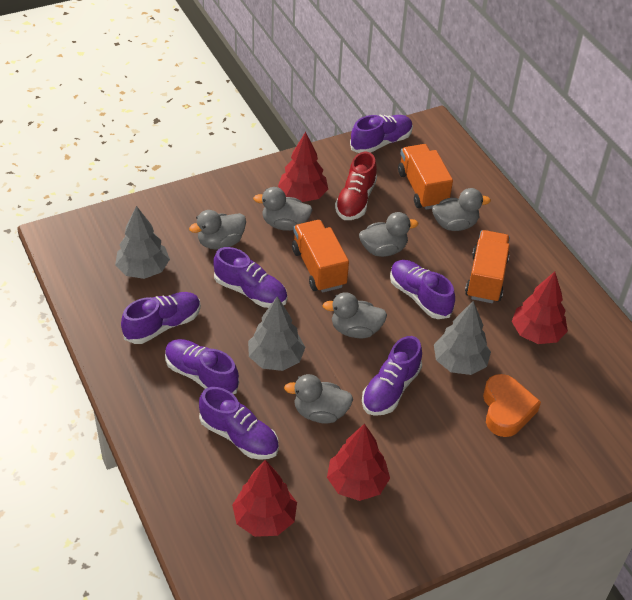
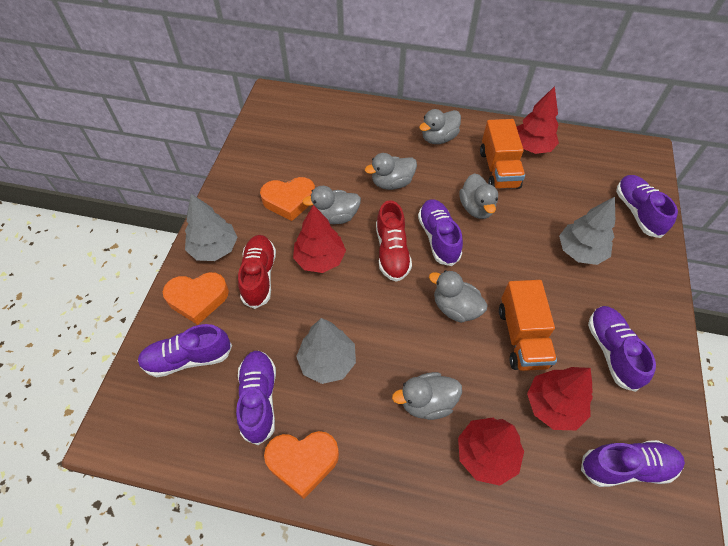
orange heart: [483,374,541,437] = 1 -> [163,272,229,325] [260,177,315,221] [264,431,339,499] = 3
orange truck: [292,220,349,293] [398,144,453,210] [465,230,510,303] = 3 -> [480,119,525,189] [499,280,557,371] = 2
purple shoe: [121,292,201,344] [165,339,239,394] [199,387,279,460] [213,247,287,308] [350,115,413,153] [362,336,422,416] [390,260,455,319] = 7 -> [138,324,232,378] [236,351,276,445] [418,199,463,266] [581,440,685,487] [588,306,656,392] [616,175,678,238] = 6
red shoe: [335,152,377,220] = 1 -> [238,235,276,309] [376,200,412,282] = 2

